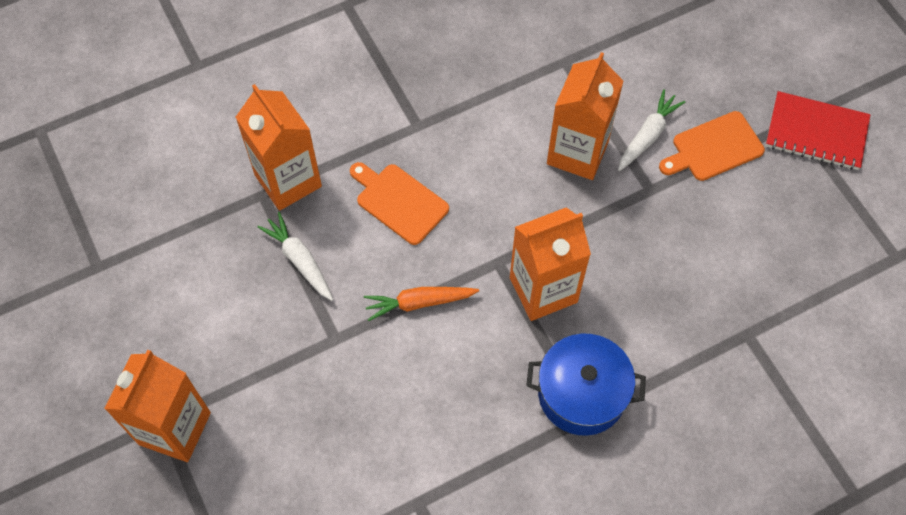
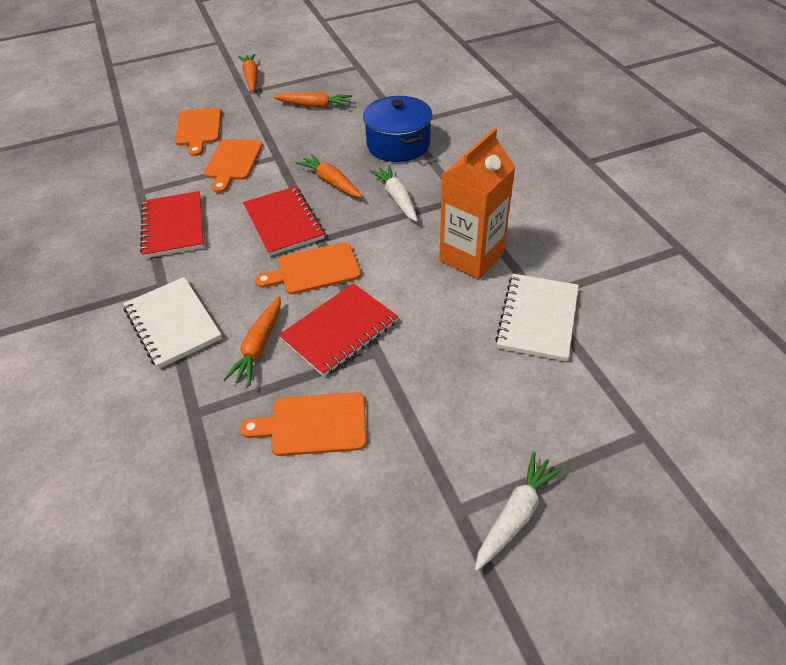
orange carrot: [364,287,479,321] = 1 -> [223,296,281,386] [238,54,258,91] [274,92,352,108] [295,154,362,198] = 4
orange carton: [104,350,211,462] [236,84,322,211] [510,207,591,321] [547,52,624,180] = 4 -> [439,128,515,280] = 1
orange cutting board: [350,162,449,245] [659,111,765,181] = 2 -> [175,108,221,156] [204,139,263,193] [240,392,367,456] [255,242,361,295] = 4
red notebook: [766,91,870,170] = 1 -> [140,191,204,258] [243,186,325,256] [279,283,398,377] = 3
white notebook: none = 0 -> [123,277,222,369] [495,274,579,362] = 2

